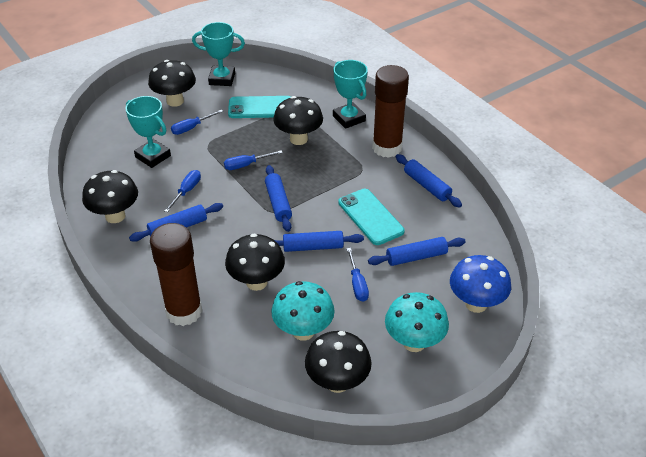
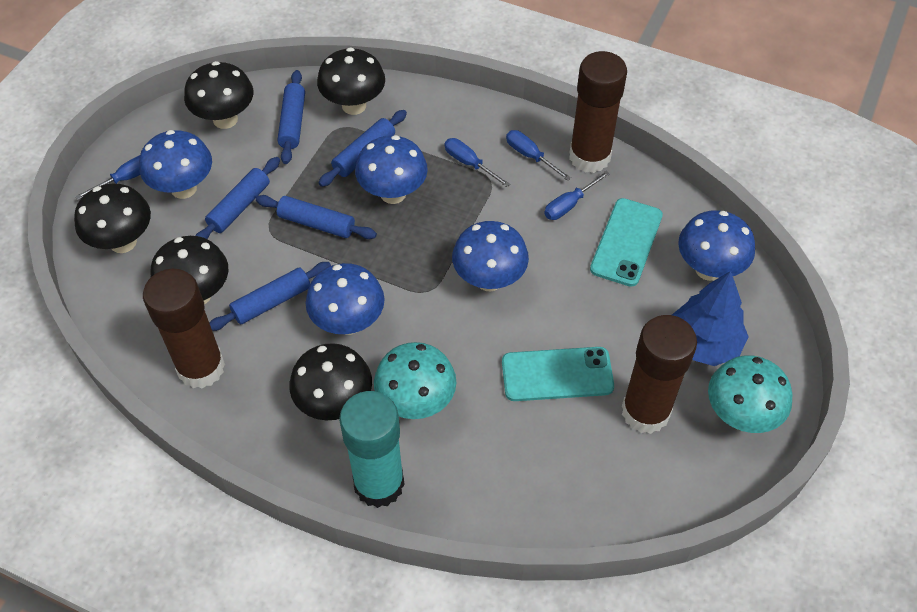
blue mushroom: [450,255,511,313] = 1 -> [139,130,212,199] [306,263,385,335] [355,135,428,204] [452,221,529,292] [678,210,755,281] = 5
blue tree: none = 0 -> [672,271,749,366] = 1
brown glue stick: [150,223,202,326] [372,65,409,158] = 2 -> [143,269,225,389] [569,51,627,173] [622,315,697,434] = 3
turquoise glue stick: none = 0 -> [339,391,405,508] = 1
turquoise trophy: [125,96,171,168] [192,22,245,86] [333,60,368,129] = 3 -> none = 0

